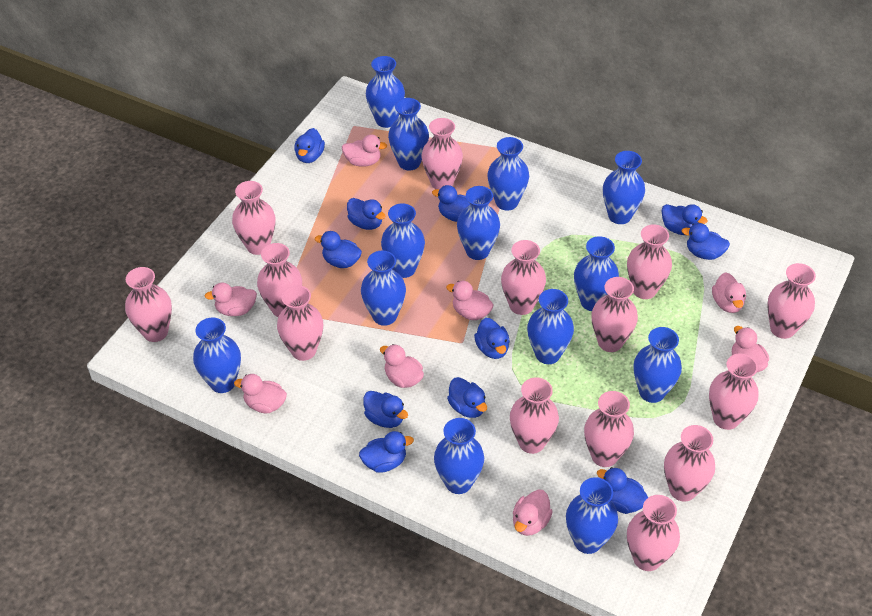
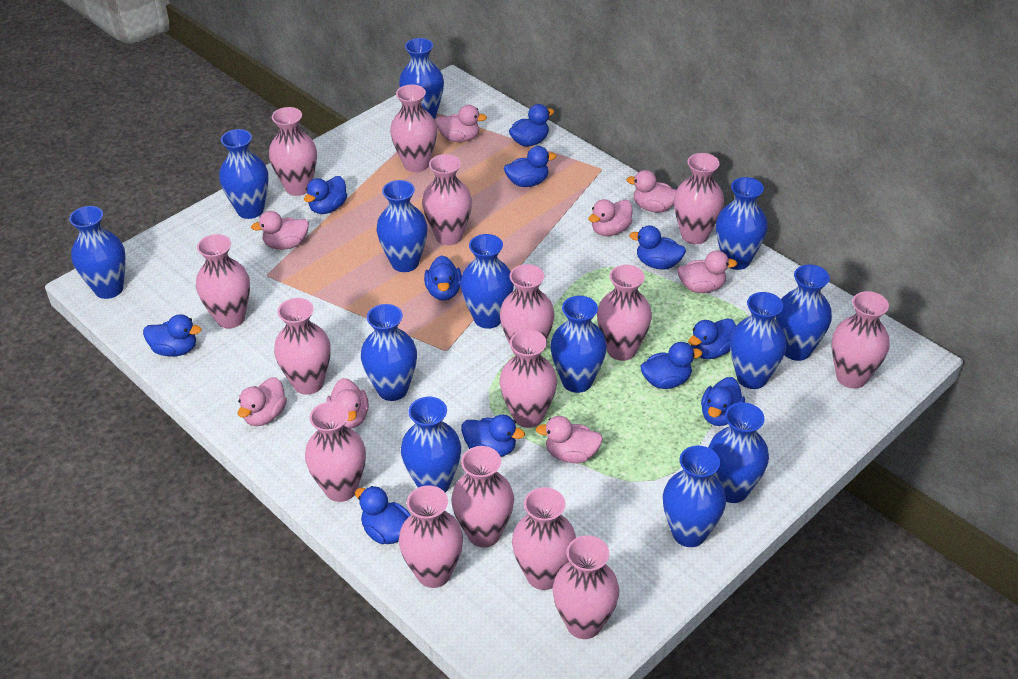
pink vase: [125,267,172,342] [232,181,276,255] [257,243,302,317] [277,285,323,361] [422,118,463,189] [501,240,546,315] [510,377,559,454] [584,391,634,467] [591,277,638,352] [627,224,672,299] [627,495,680,571] [664,425,715,502] [709,354,758,430] [767,263,816,339] = 14 -> [196,234,250,328] [269,107,317,196] [274,298,331,395] [305,402,366,502] [390,84,437,172] [399,485,463,588] [422,154,472,245] [451,446,514,547] [499,330,557,428] [500,264,555,356] [512,487,576,590] [553,535,619,639] [597,265,652,361] [674,153,724,244] [832,291,890,389] = 15

